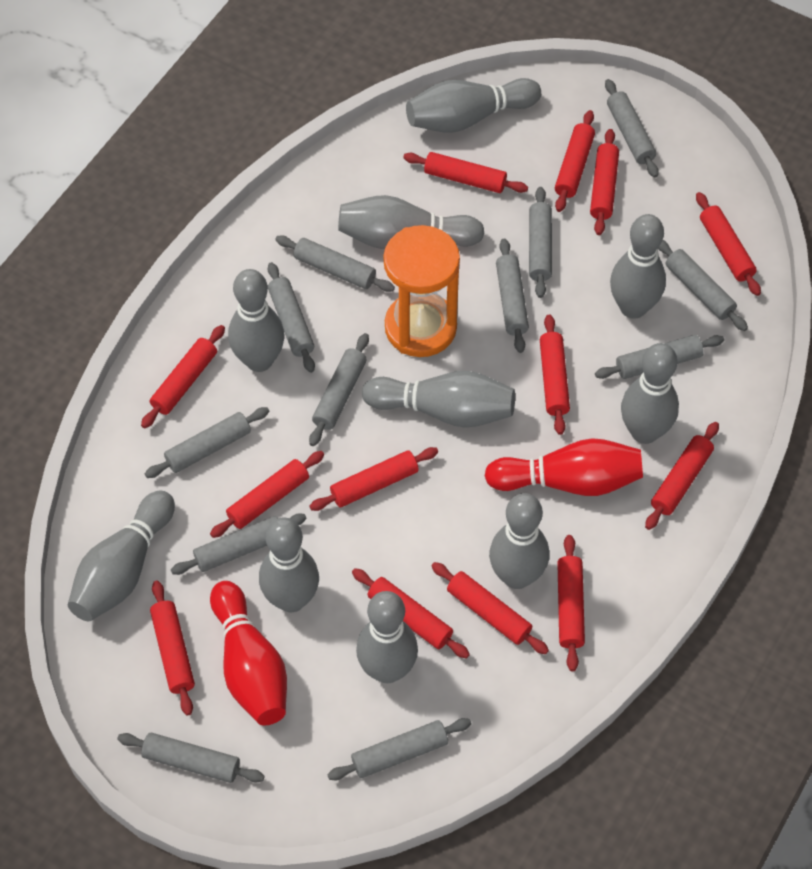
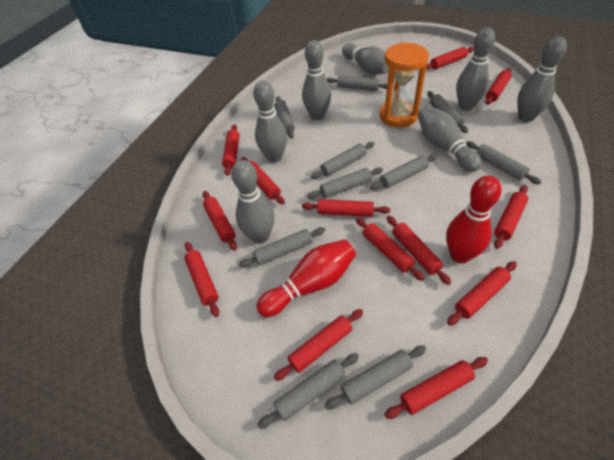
grey bowling pin: [68,491,175,621] [228,269,284,372] [259,517,319,612] [338,195,484,249] [356,591,418,683] [362,371,515,428] [406,78,541,132] [489,493,549,589] [610,214,666,319] [621,343,679,444] = 10 -> [231,160,274,244] [253,81,287,163] [302,40,331,120] [342,43,389,75] [418,106,482,172] [456,28,495,111] [517,36,567,122] = 7
grey rolling pin: [117,733,265,783] [145,407,269,478] [171,514,307,575] [268,262,315,373] [275,235,395,292] [309,333,369,446] [327,718,471,780] [496,239,529,353] [529,187,552,298] [595,335,724,379] [605,79,659,178] [658,240,748,331] = 12 -> [239,227,325,268] [257,353,359,429] [275,96,295,139] [308,167,383,199] [311,142,375,179] [325,345,426,409] [327,75,387,91] [370,154,437,190] [427,91,468,133] [466,141,541,184] = 10

